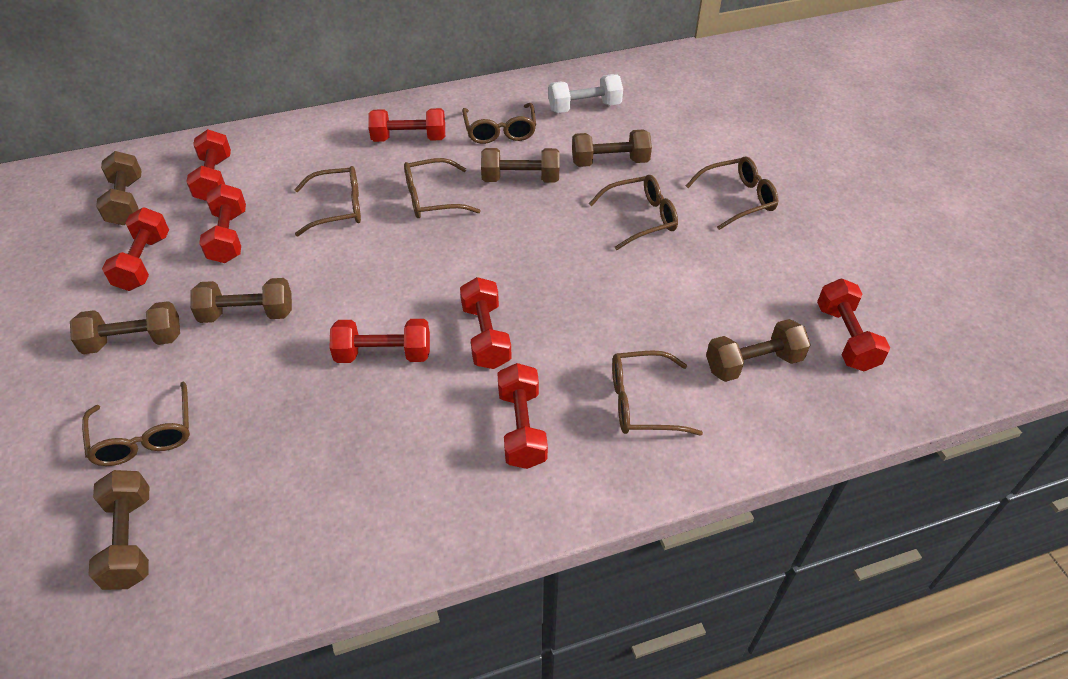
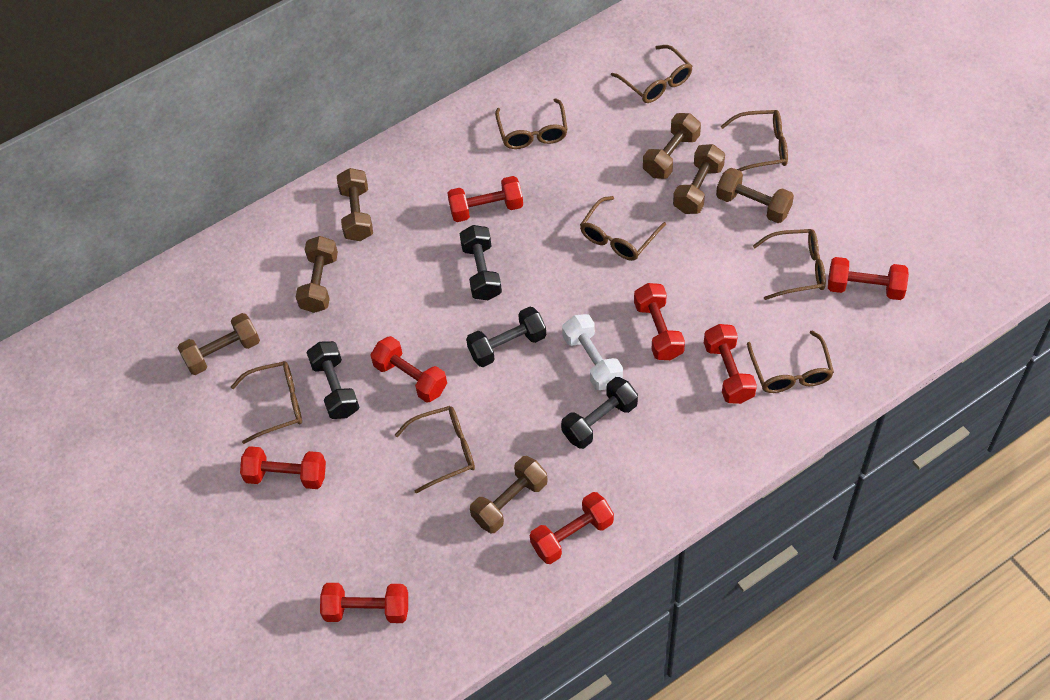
black dumbbell: none = 0 -> [307,341,359,419] [460,225,502,300] [466,307,546,367] [561,377,638,449] = 4
brown glasses: [82,381,190,466] [294,166,361,236] [404,158,481,218] [462,103,536,144] [589,175,678,250] [612,350,703,436] [686,156,778,230] = 7 -> [231,361,302,444] [395,406,475,494] [495,98,568,149] [580,196,666,261] [611,45,693,103] [721,110,788,171] [747,330,834,393] [753,229,826,300] = 8

